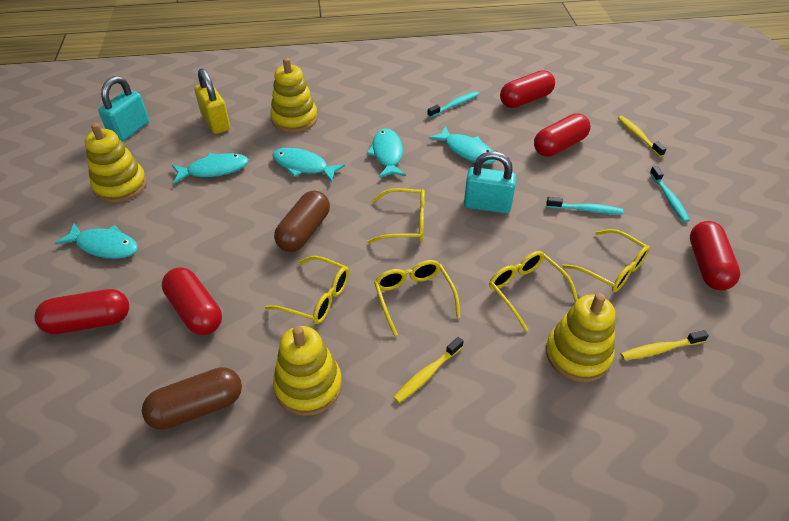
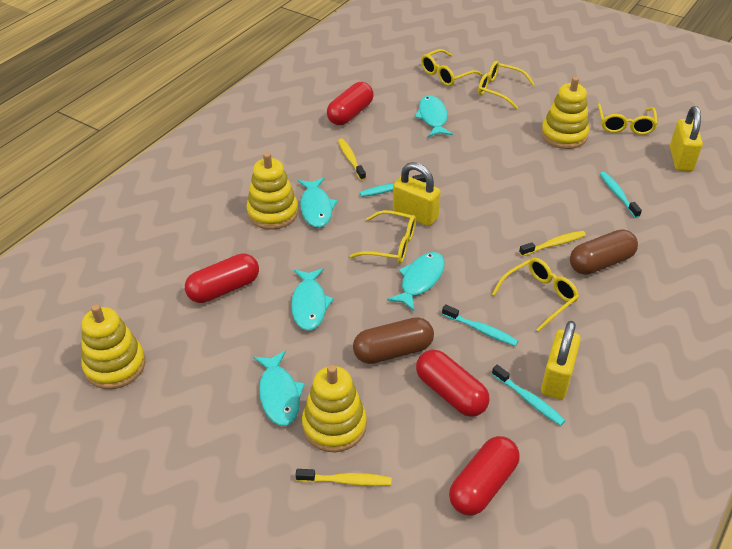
red capsule: [34,289,129,334] [162,267,222,335] [500,70,555,108] [534,113,591,157] [690,221,740,290] = 5 -> [185,253,259,303] [327,82,374,125] [416,350,490,417] [449,436,520,516] = 4
turquoise padlock: [98,76,149,142] [464,151,516,214] = 2 -> none = 0
turquoise toothbrush: [427,91,479,118] [547,197,623,214] [650,166,690,222] = 3 -> [360,174,426,197] [442,304,518,346] [492,365,565,426] [600,172,642,218] = 4
yellow padlock: [194,68,230,134] = 1 -> [393,162,441,226] [541,321,581,399] [670,106,703,171] = 3

